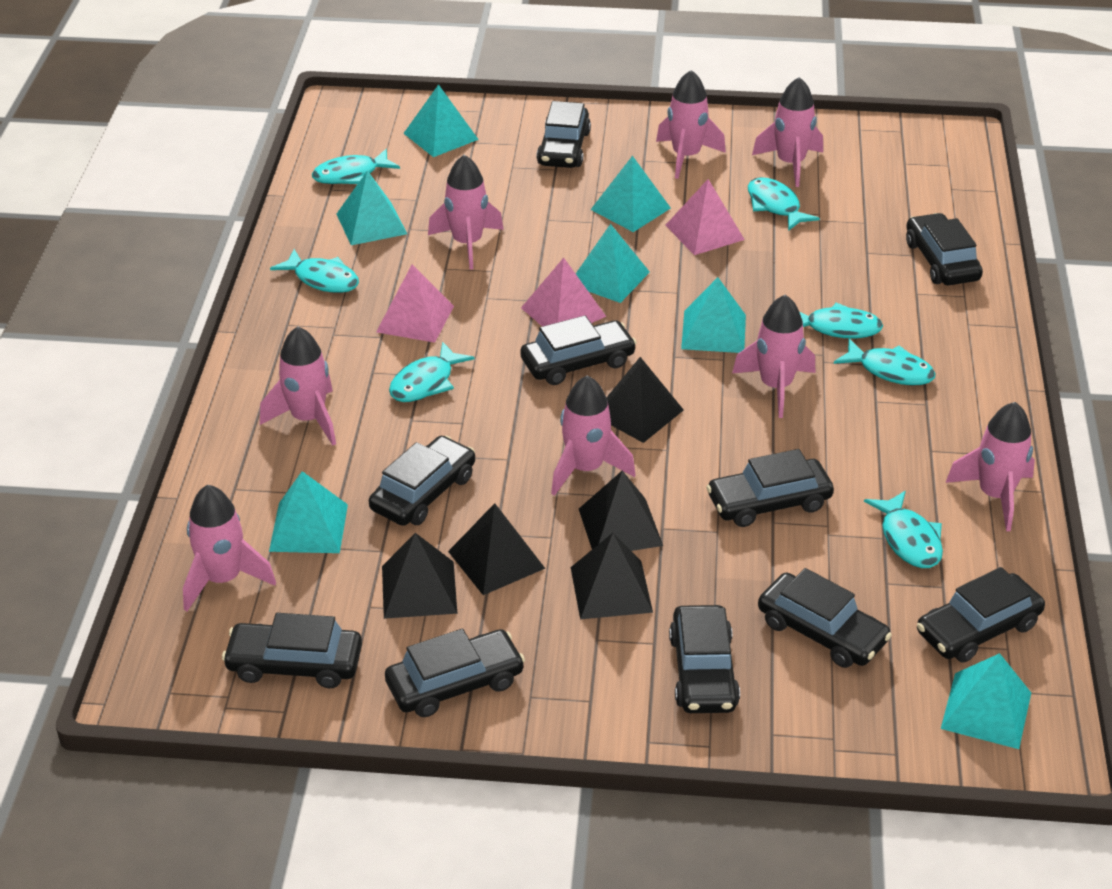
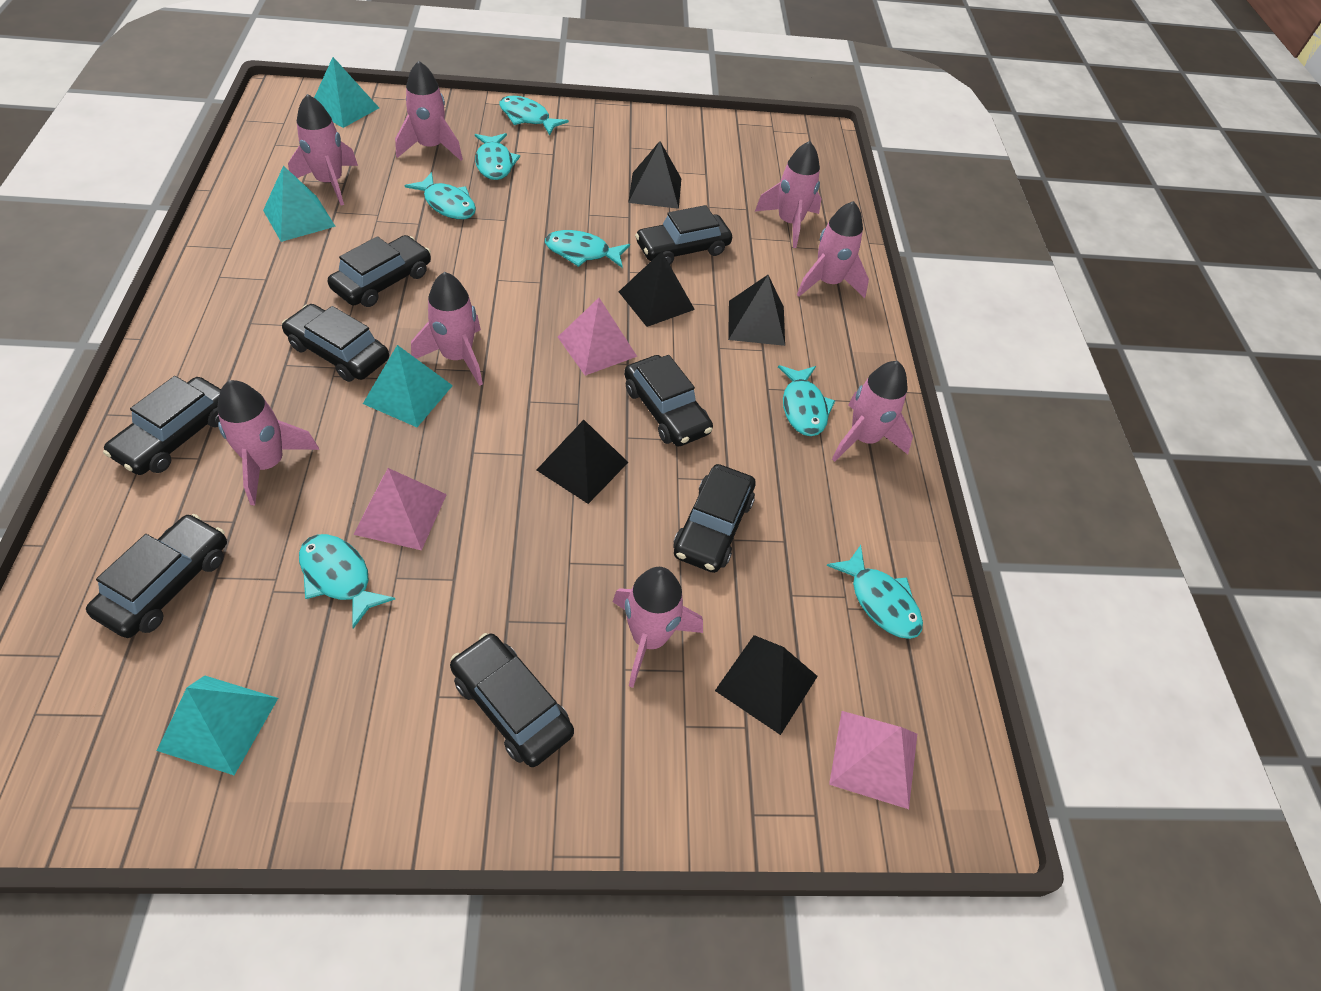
black car: [222,613,362,688] [369,436,475,526] [385,629,525,717] [520,315,637,385] [536,101,591,168] [669,605,740,713] [706,449,834,527] [758,568,892,668] [906,213,983,285] [917,567,1045,663] = 10 -> [86,514,227,638] [103,376,221,475] [282,304,389,382] [328,235,431,307] [450,633,574,767] [624,355,713,447] [635,205,732,265] [673,464,756,573] = 8
turquoise pyramid: [269,471,348,553] [337,170,407,245] [403,84,479,157] [576,224,650,303] [590,156,671,232] [681,277,746,353] [941,653,1031,749] = 7 -> [157,675,278,775] [263,166,336,242] [314,57,379,128] [363,345,453,427] = 4

